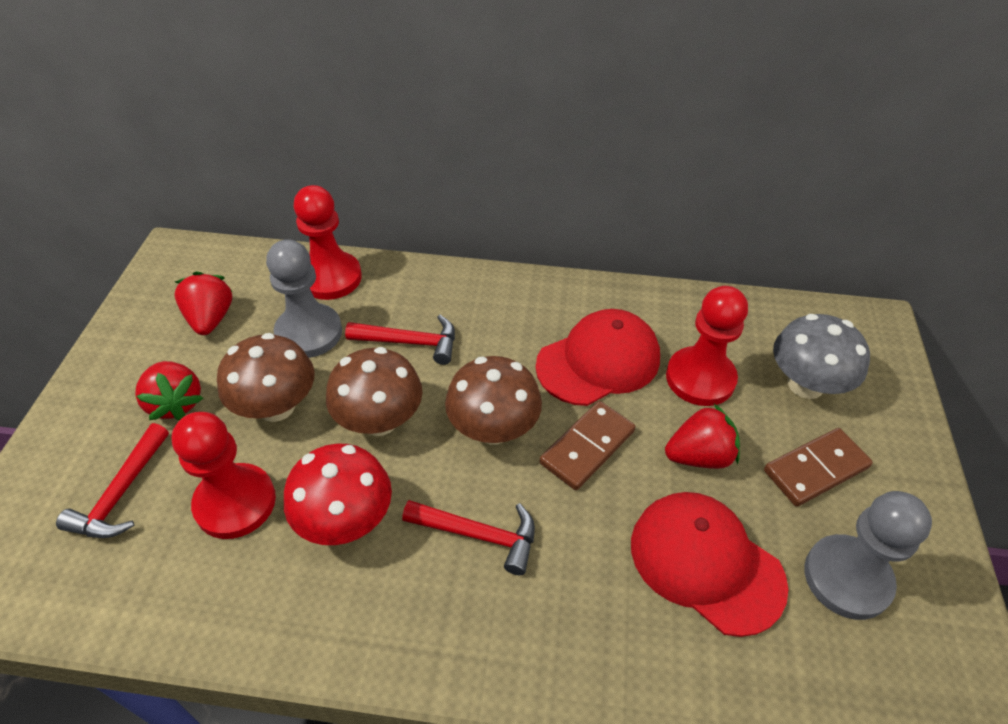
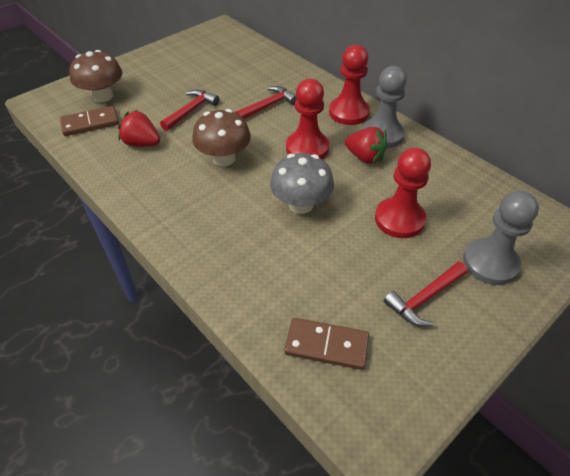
brown mushroom: [217,333,314,422] [326,347,423,436] [445,356,542,445] = 3 -> [69,50,122,102] [192,109,251,166] = 2
red cap: [536,309,660,406] [631,492,788,637] = 2 -> none = 0
red mushroom: [284,444,392,545] = 1 -> none = 0
red strawberry: [135,361,203,420] [175,271,232,335] [665,404,740,469] = 3 -> [118,110,160,147] [345,127,387,164] = 2

